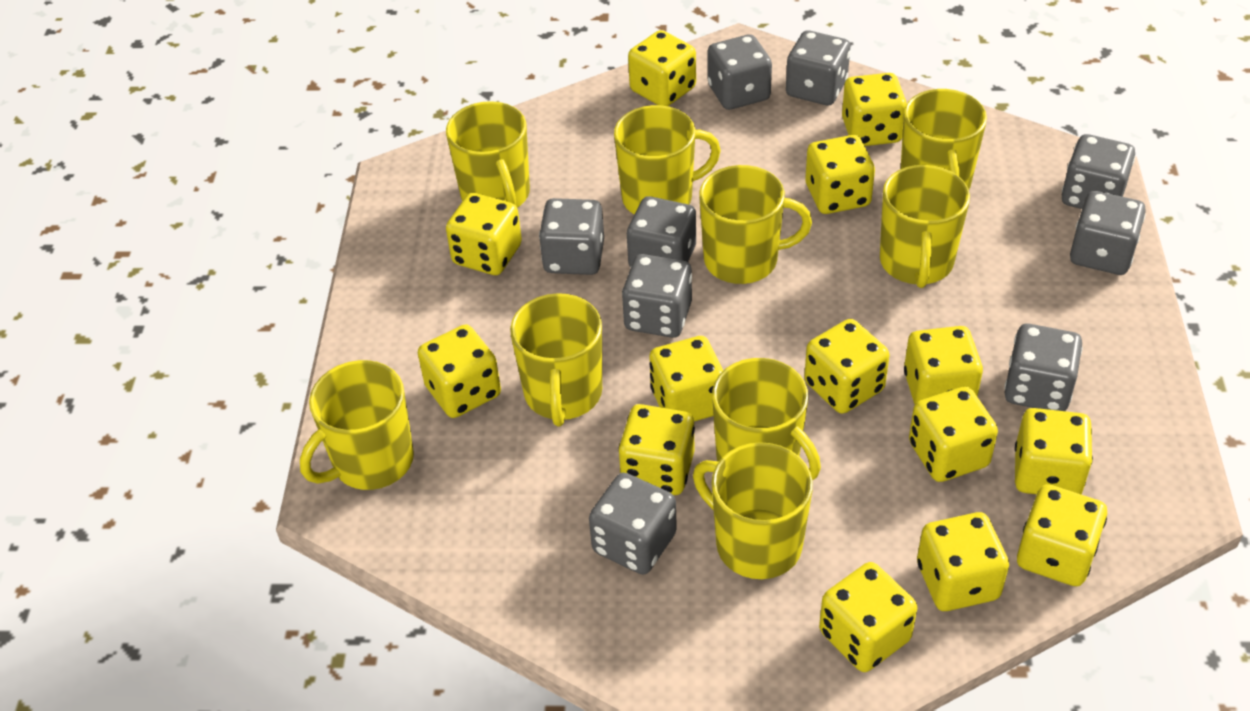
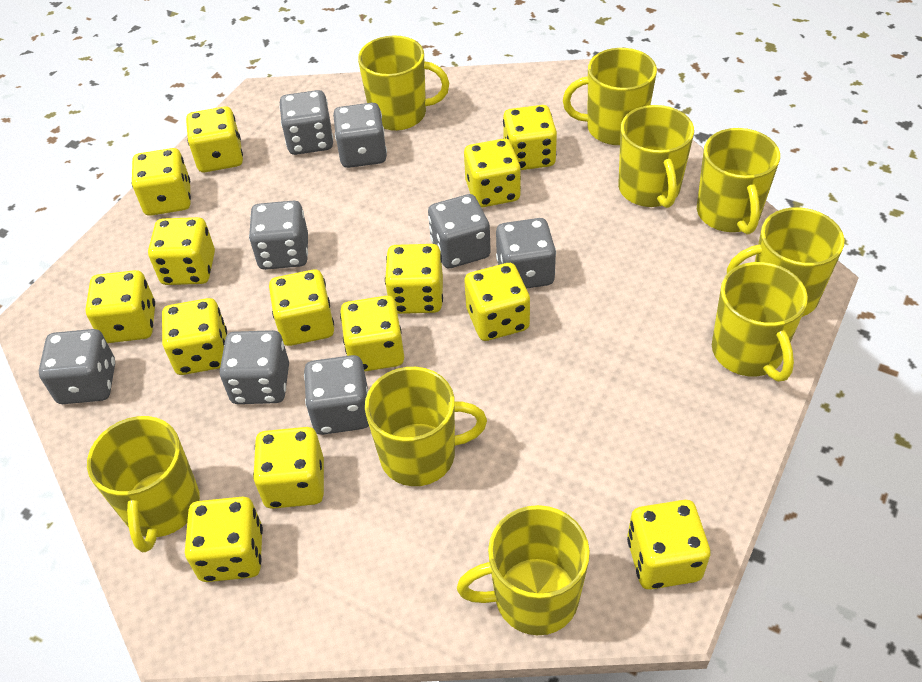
grey dice: [539,198,604,275] [589,473,677,574] [622,254,692,338] [627,196,696,267] [708,34,772,110] [786,30,850,105] [1004,324,1083,411] [1062,134,1135,209] [1070,191,1146,275] = 9 -> [39,329,115,404] [220,330,289,404] [249,201,308,270] [279,90,333,155] [304,355,369,435] [333,103,387,168] [428,194,491,268] [496,218,556,289] = 8

